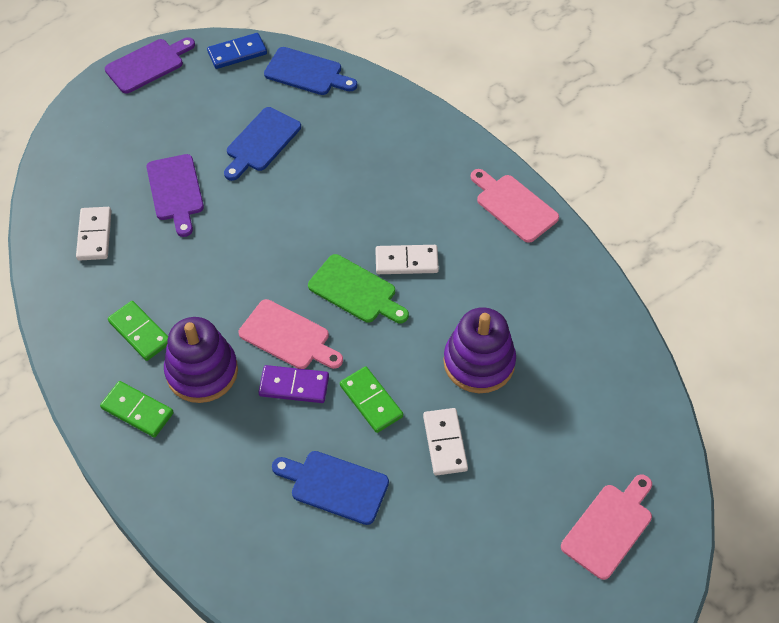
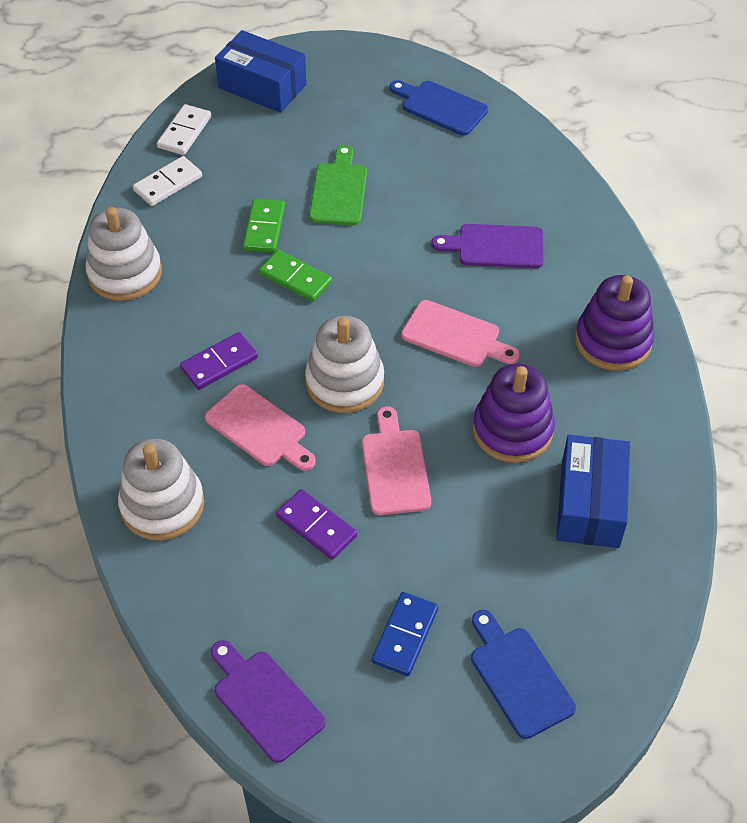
blue box: none = 0 -> [215,30,307,113] [556,435,630,548] = 2
blue cutting board: [224,107,301,181] [264,47,357,95] [272,451,389,525] = 3 -> [390,80,488,136] [471,610,576,739] = 2
green domino: [100,381,174,437] [108,301,168,361] [340,366,403,433] = 3 -> [243,199,285,253] [259,250,332,302] = 2
purple domino: [258,365,329,403] = 1 -> [180,332,258,390] [276,489,357,560] = 2
white domino: [76,207,111,261] [375,245,439,274] [423,408,468,476] = 3 -> [133,156,202,206] [157,104,211,155] = 2
white stacking toy: none = 0 -> [85,207,162,301] [118,439,204,540] [305,316,384,413] = 3

